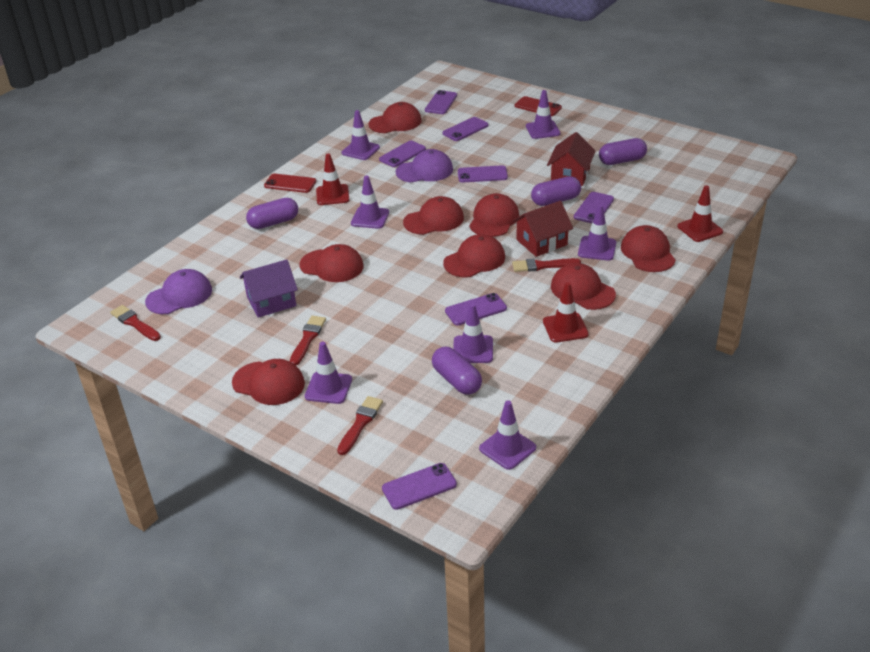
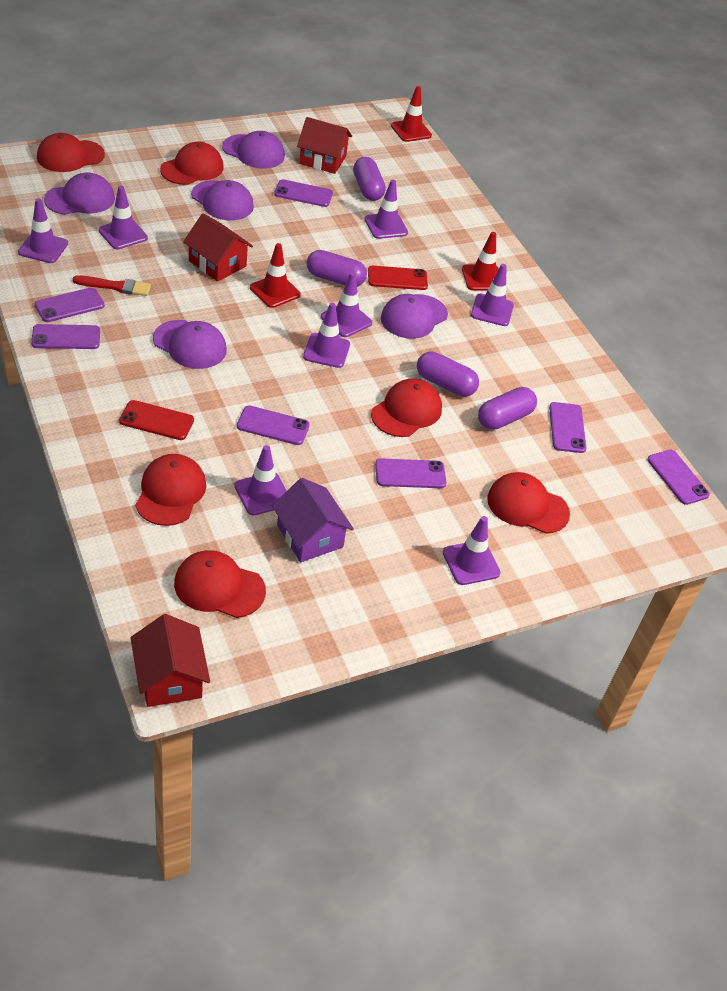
purple cap: [145,269,212,314] [396,149,453,183] = 2 -> [44,172,115,215] [153,320,227,369] [191,180,254,220] [222,131,285,169] [381,294,448,339] = 5
purple traffic cone: [305,342,352,404] [342,110,380,160] [351,176,389,229] [453,303,493,363] [479,400,536,470] [526,90,560,139] [578,205,616,261] = 7 -> [18,198,68,263] [98,186,148,249] [235,445,287,516] [303,303,350,368] [321,272,372,337] [365,180,408,239] [443,516,501,585] [471,264,514,326] = 8
red brush: [110,305,161,341] [290,316,326,365] [337,396,383,455] [512,258,581,272] = 4 -> [73,275,151,296] = 1
red cap: [232,359,305,405] [299,244,363,282] [368,102,421,133] [403,196,464,235] [443,234,505,277] [469,193,519,237] [551,263,616,310] [621,225,676,272] = 8 -> [37,133,105,172] [135,454,206,526] [160,142,224,185] [174,550,266,618] [371,378,442,437] [487,472,570,534] = 6
red house: [512,201,573,257] [547,132,595,186] = 2 -> [130,614,210,707] [183,213,253,282] [297,117,352,174] = 3

